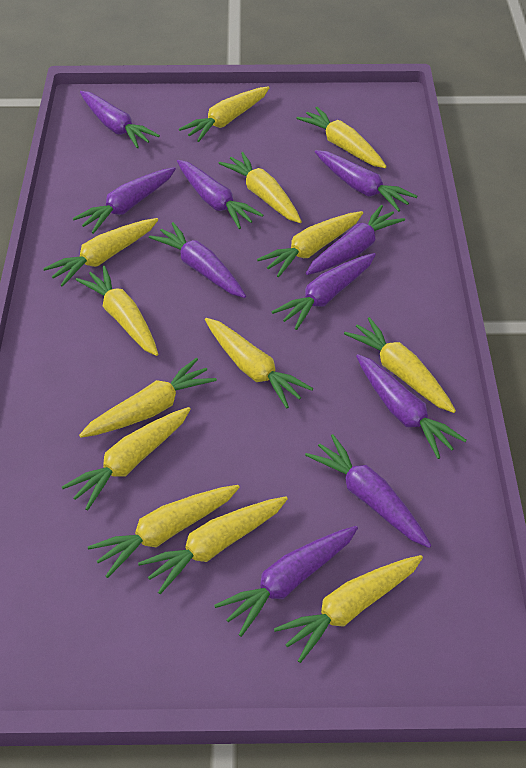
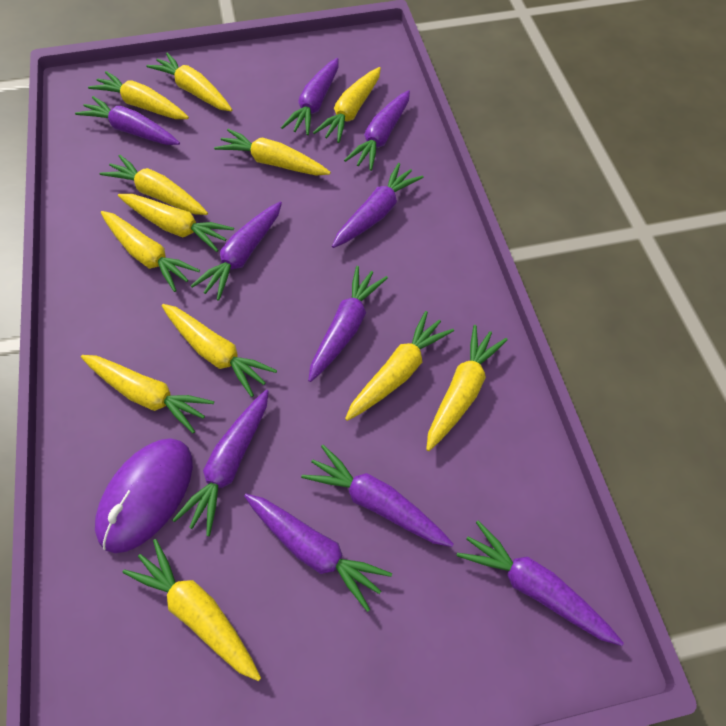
purple mouse: none = 0 -> [95,438,193,553] = 1
yellow carrot: [43,218,158,287] [62,407,191,510] [76,266,158,356] [79,358,217,438] [88,485,240,578] [138,497,288,594] [179,87,269,142] [205,318,313,409] [219,152,302,223] [257,211,363,277] [274,555,423,663] [296,107,387,168] [344,317,456,413] = 13 -> [81,355,214,433] [88,71,189,119] [100,155,208,215] [101,211,200,292] [118,194,234,252] [123,539,261,681] [146,52,232,111] [162,304,277,397] [214,129,331,176] [313,67,381,143] [345,311,454,421] [426,325,507,451] = 12

